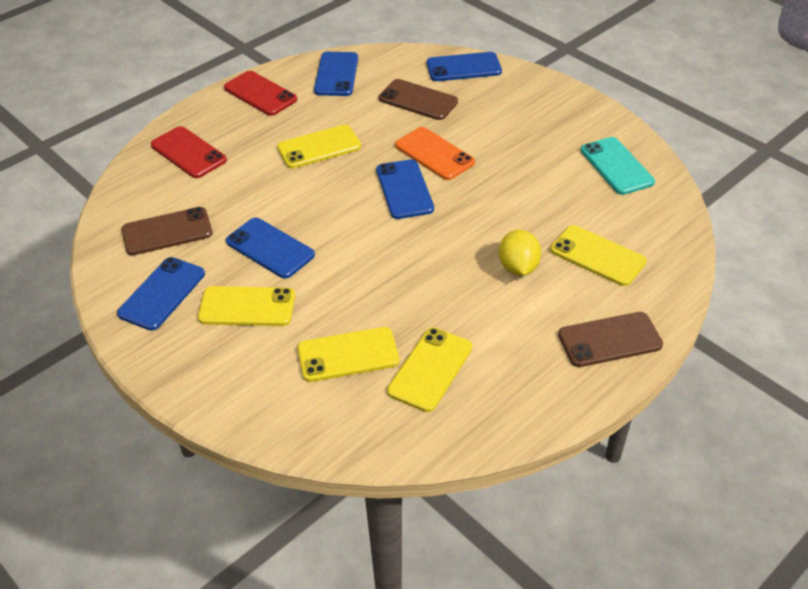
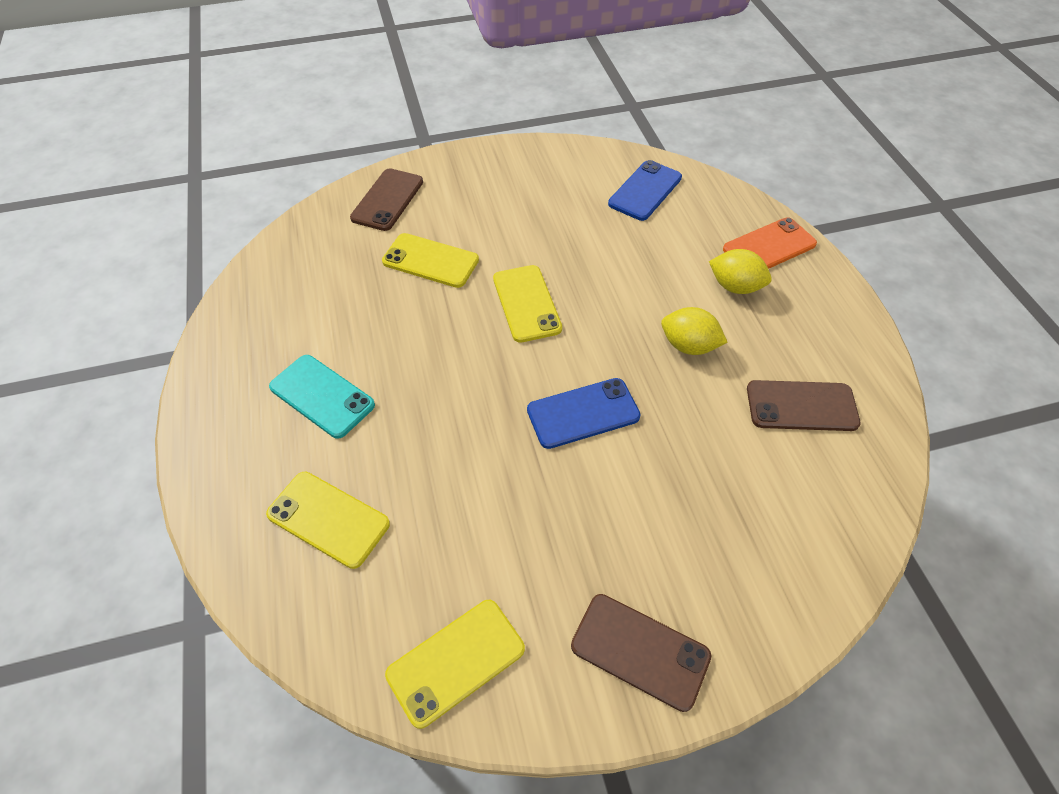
blue phone: [117,257,205,331] [226,218,315,279] [314,52,358,96] [376,159,434,219] [427,52,502,81] = 5 -> [527,378,641,449] [608,160,682,221] = 2
red phone: [151,126,227,178] [224,71,297,116] = 2 -> none = 0
yellow lemon: [499,230,541,276] = 1 -> [661,307,728,355] [709,249,772,294] = 2
yellow phone: [198,286,295,326] [277,125,361,169] [297,327,399,382] [387,328,472,412] [550,225,647,286] = 5 -> [266,472,390,569] [382,233,479,288] [385,600,525,729] [493,265,562,343] = 4

